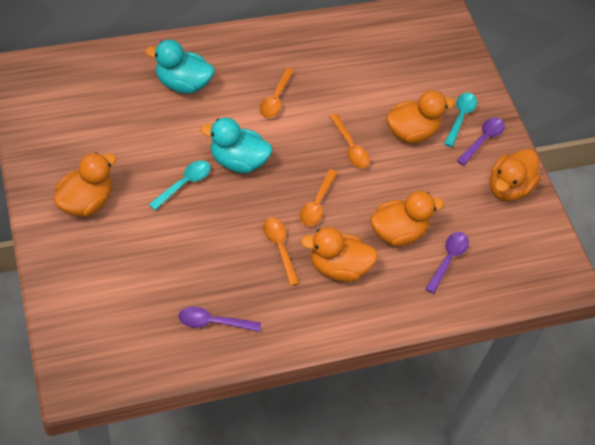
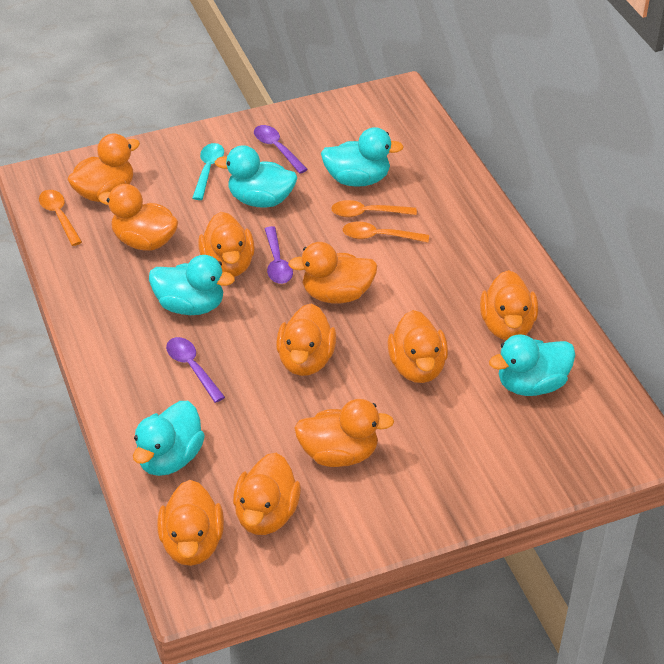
orange duck: [53,152,117,217] [301,227,378,282] [371,191,444,246] [386,90,455,143] [490,149,541,201] = 5 -> [67,133,140,202] [98,184,179,251] [157,480,224,566] [198,212,255,277] [233,453,301,535] [276,303,337,376] [288,242,378,303] [294,399,394,467] [387,310,448,383] [480,270,538,340] = 10
orange spoon: [260,68,294,118] [263,218,300,286] [300,169,337,226] [329,114,370,168] = 4 -> [39,190,82,246] [331,200,417,217] [343,222,429,242] = 3
turquoise duck: [145,40,214,94] [200,118,272,173] = 2 -> [133,401,205,476] [149,255,235,315] [214,145,297,208] [321,127,404,187] [489,334,575,396] = 5
turquoise spoon: [149,160,211,210] [444,92,477,147] = 2 -> [192,143,224,200] = 1

